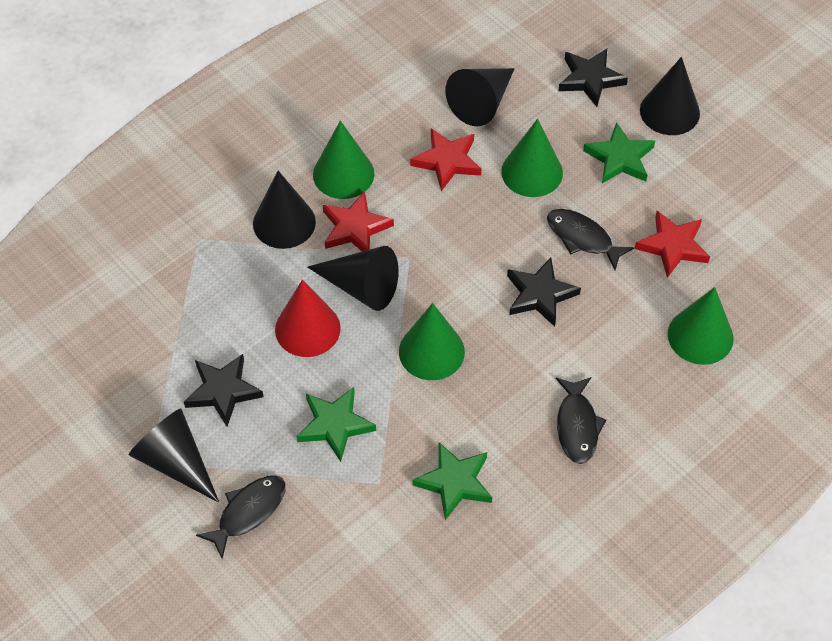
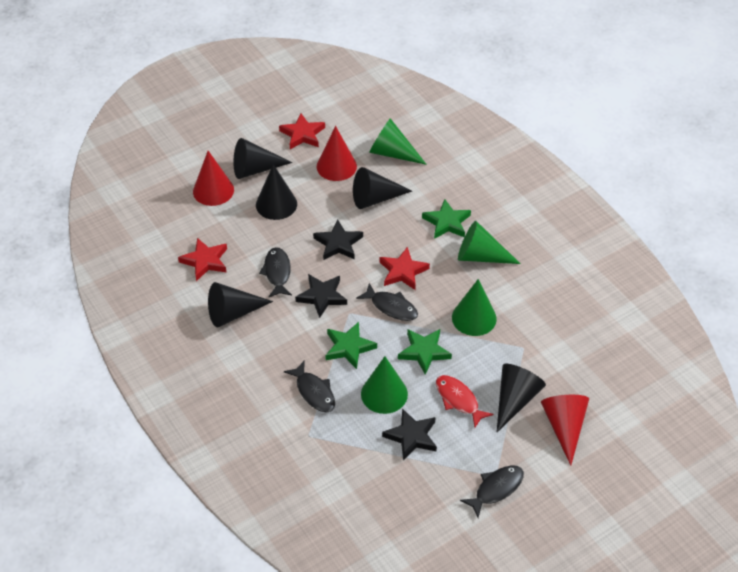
black fish: [196,475,286,559] [547,209,634,270] [556,377,606,464] = 3 -> [259,247,292,298] [284,361,335,413] [356,283,418,321] [460,465,524,518] = 4
red cone: [275,279,341,357] = 1 -> [193,151,234,206] [317,126,357,181] [541,395,589,466] = 3
red fish: none = 0 -> [436,375,494,427] = 1

